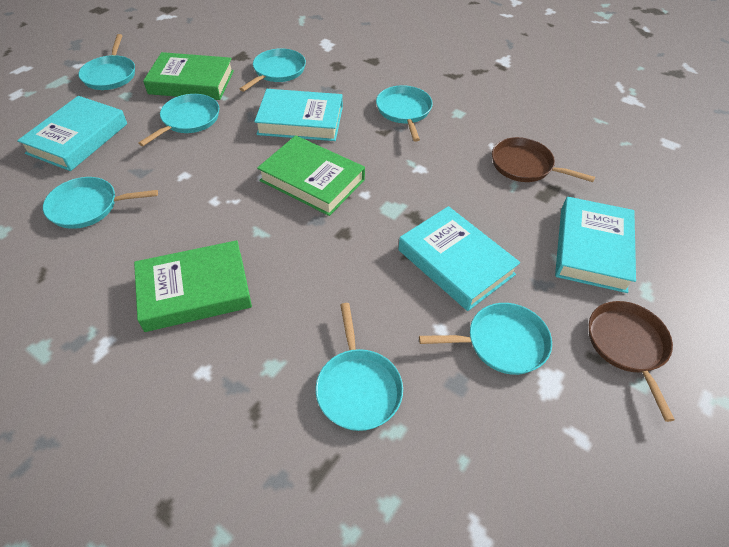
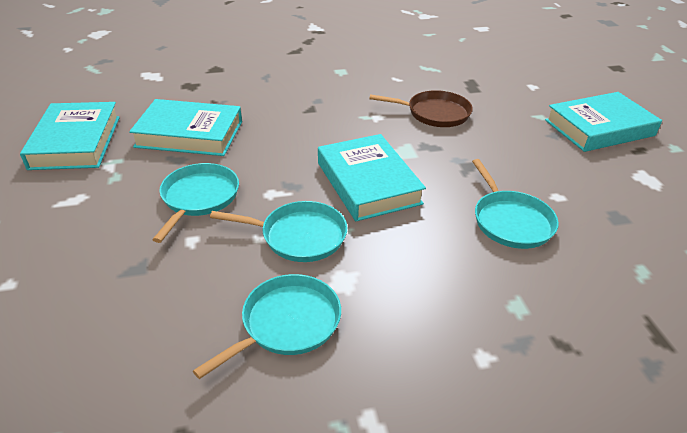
brown pan: [492,137,595,182] [589,301,675,422] = 2 -> [369,90,473,127] = 1
green book: [134,240,252,332] [143,52,234,100] [257,135,365,216] = 3 -> none = 0
turquoise pan: [43,177,158,229] [78,34,135,90] [139,94,219,146] [240,48,306,92] [316,303,403,431] [376,85,433,142] [419,303,552,375] = 7 -> [152,163,239,243] [193,274,341,379] [210,201,347,262] [472,159,559,249] = 4

